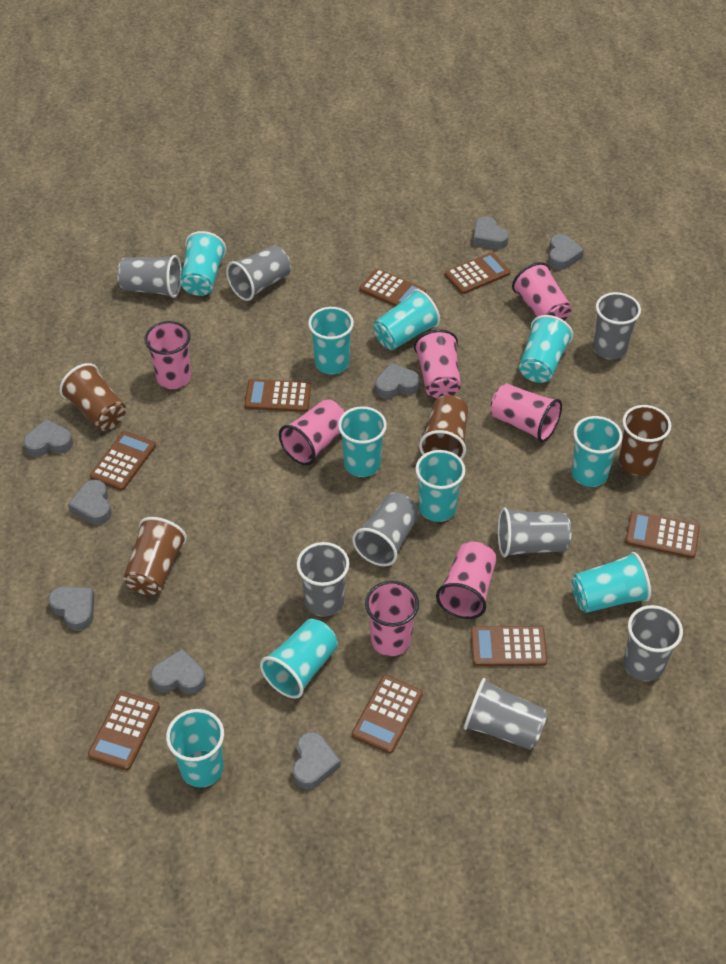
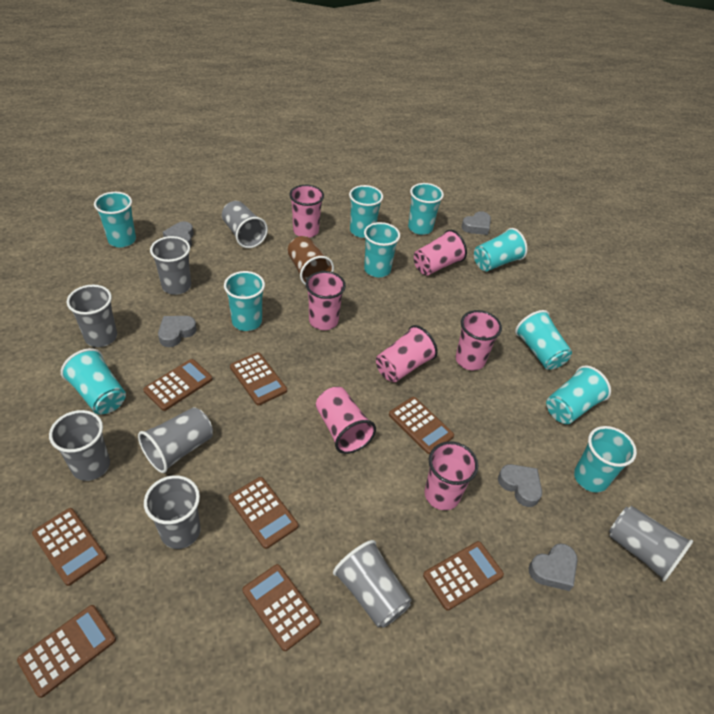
brown cup: [59,363,126,431] [123,517,187,595] [419,395,468,460] [619,405,671,476] = 4 -> [288,236,334,285] = 1
grey heart: [23,419,73,457] [48,586,95,631] [68,480,112,525] [151,649,206,694] [293,732,341,789] [375,363,420,399] [473,216,509,249] [548,234,584,270] = 8 -> [158,316,197,347] [163,221,194,247] [461,211,491,235] [498,464,542,507] [529,543,577,591] = 5

